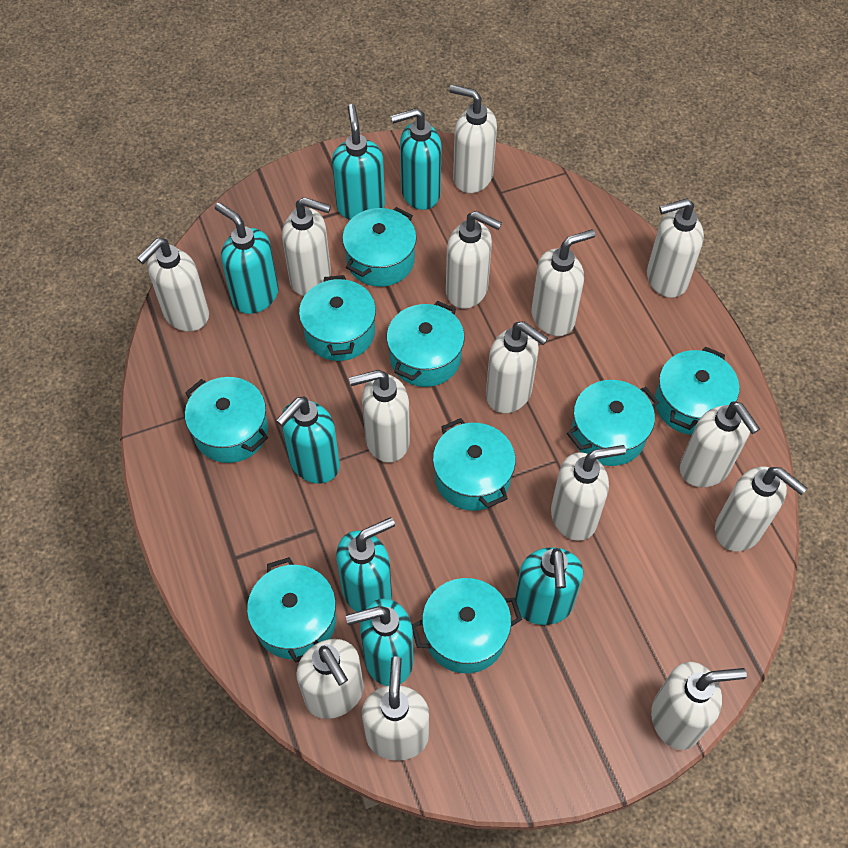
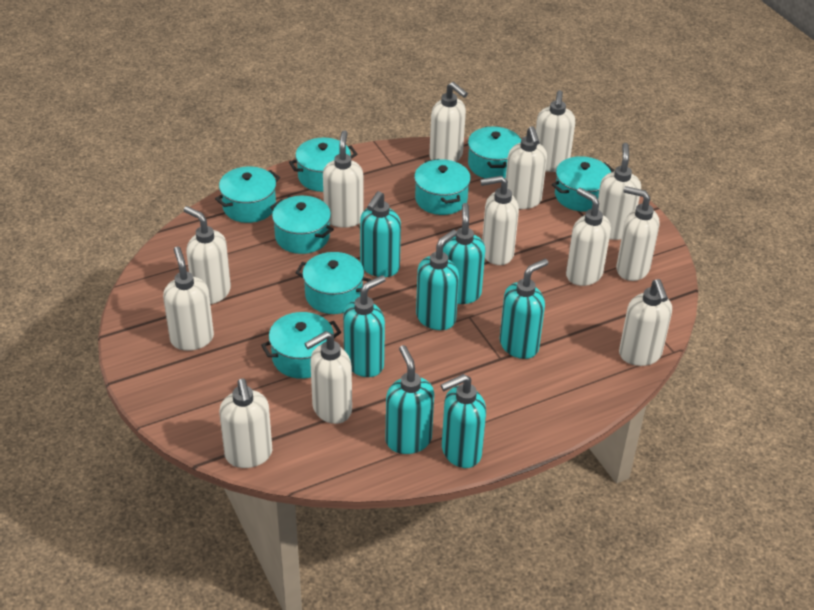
turquoise pot: [185,377,268,463] [247,557,336,663] [299,275,376,361] [342,207,417,287] [387,301,465,387] [412,578,522,673] [433,418,516,511] [567,380,659,466] [655,347,739,435] = 9 -> [215,166,280,223] [261,312,341,379] [270,196,334,254] [289,138,357,192] [295,252,371,314] [414,159,471,215] [468,126,521,178] [552,156,615,212] = 8
white soap dispenser: [137,238,209,331] [282,197,331,296] [296,639,364,719] [349,370,410,463] [362,656,429,761] [446,211,502,309] [449,85,497,193] [486,321,548,413] [531,229,595,336] [551,445,626,541] [647,198,704,298] [651,662,747,750] [680,401,760,487] [715,467,807,551] = 14 -> [163,247,214,351] [184,206,231,304] [219,379,272,468] [304,331,352,424] [323,130,364,228] [429,82,468,162] [480,176,519,265] [506,126,547,209] [536,90,575,172] [566,188,611,286] [598,143,641,240] [616,186,659,281] [619,279,672,366] = 13

